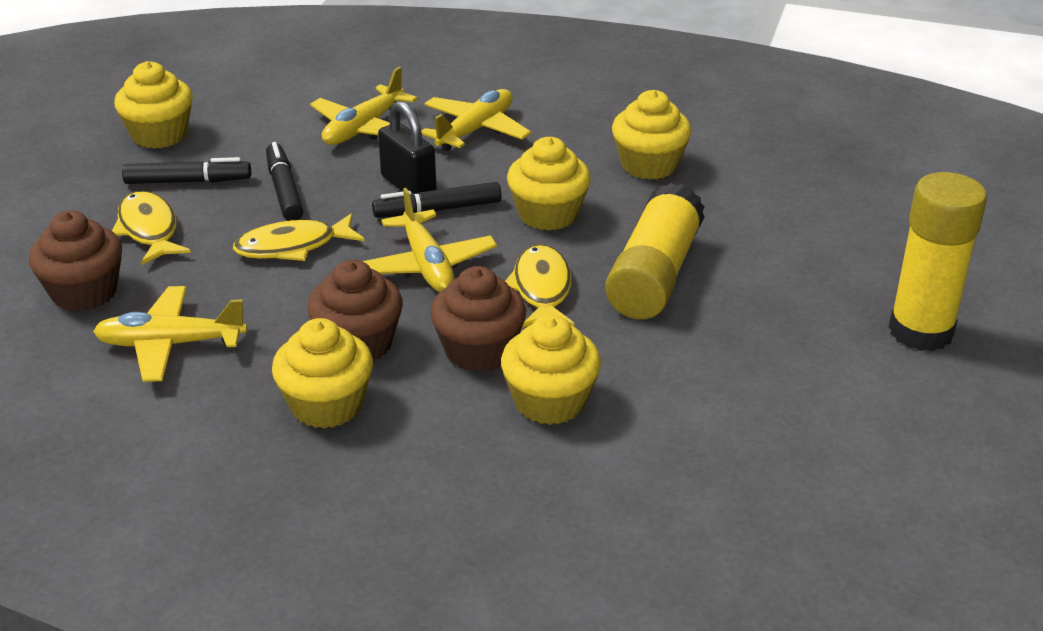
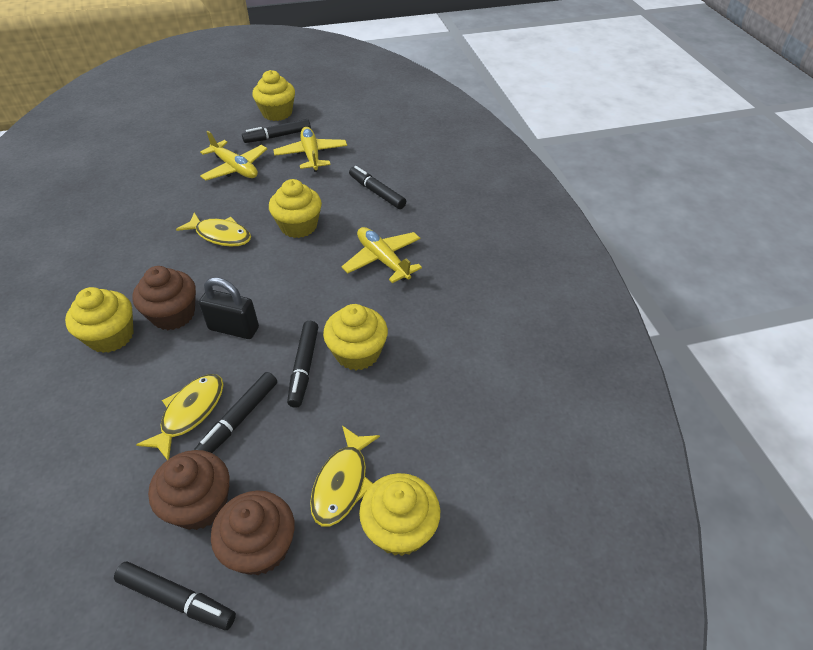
black marker: [122,157,251,184] [266,142,303,221] [372,182,502,218] = 3 -> [114,562,236,630] [194,372,277,453] [242,119,311,143] [287,321,318,408] [349,166,406,209] = 5
yellow glue stick: [605,183,705,319] [889,172,987,351] = 2 -> none = 0
yellow plane: [93,286,247,382] [310,67,418,145] [363,188,497,292] [421,89,531,151] = 4 -> [200,131,267,180] [273,127,347,172] [342,227,422,283] = 3

